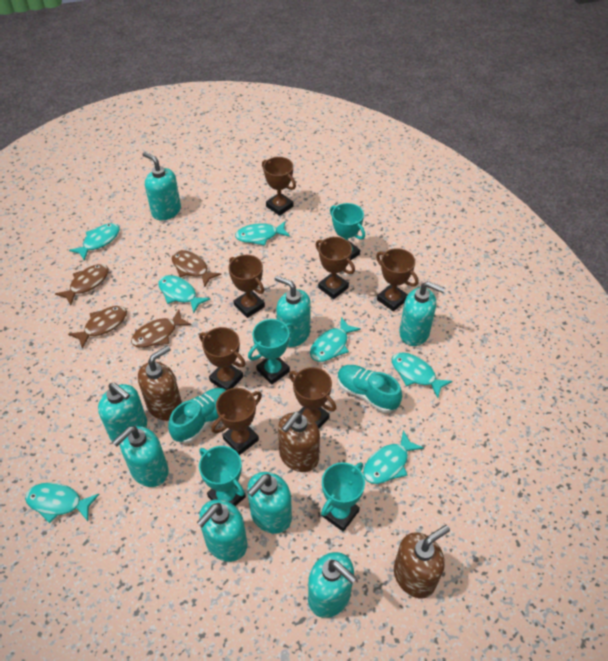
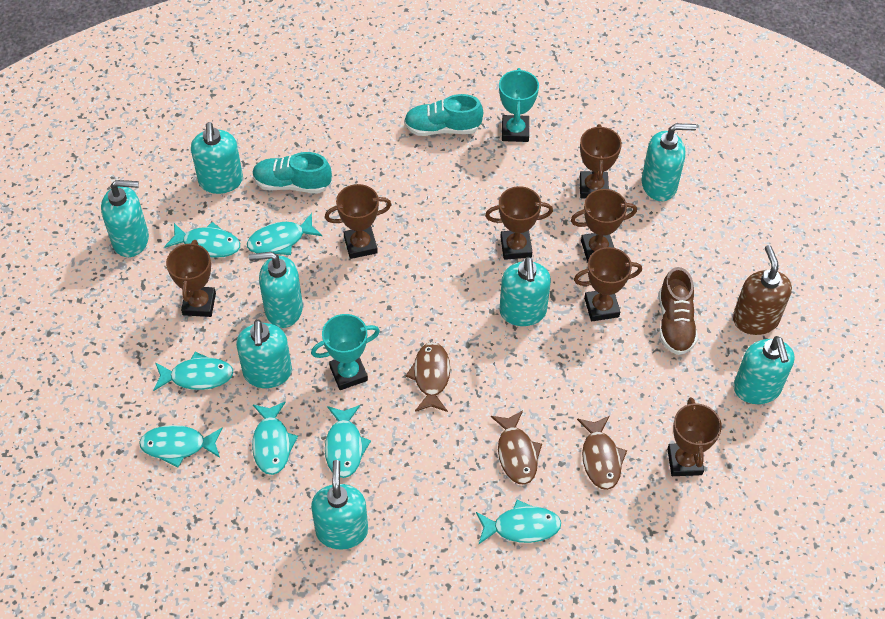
brown fish: [55,264,109,305] [68,306,127,349] [131,310,192,348] [172,250,221,288] = 4 -> [406,342,450,412] [491,410,542,485] [577,416,627,490] = 3
brown shoe: none = 0 -> [659,267,698,355] = 1
brown soap dispenser: [138,345,182,421] [278,411,320,472] [394,525,450,599] = 3 -> [733,245,792,335] = 1
turquoise trophy: [199,446,246,506] [248,319,294,385] [321,462,365,532] [330,203,365,260] = 4 -> [311,314,380,390] [499,68,539,142] = 2

